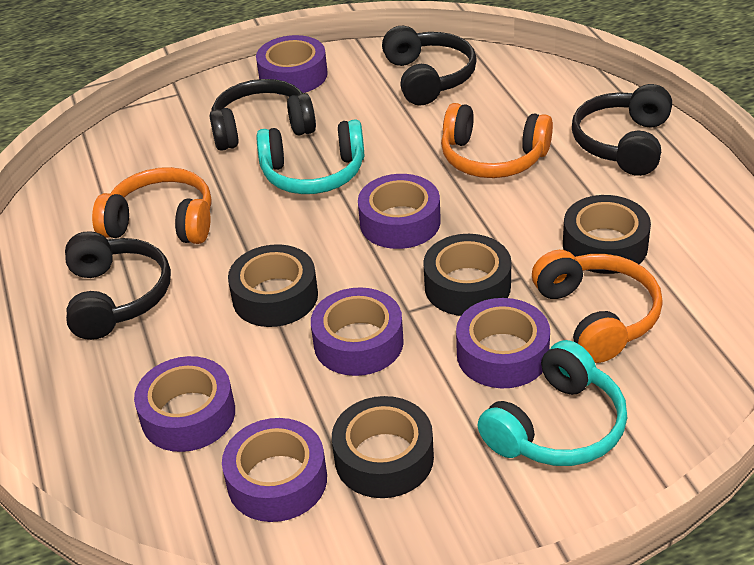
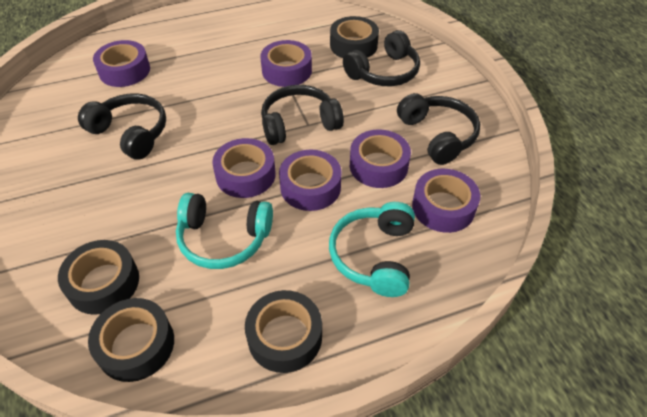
orange headphones: [92,167,211,244] [441,103,553,178] [532,250,663,363] = 3 -> none = 0

